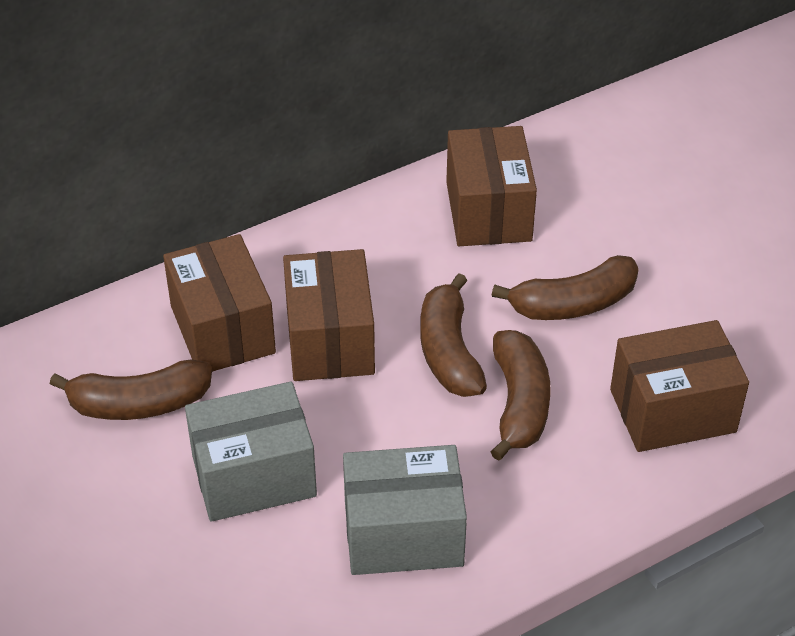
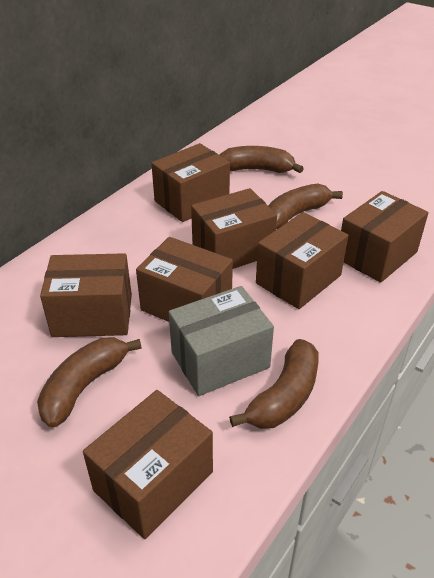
brown box: [163,234,276,372] [283,249,375,381] [446,126,537,246] [610,320,749,452] = 4 -> [40,253,132,337] [83,390,213,539] [136,237,233,322] [151,143,230,222] [191,188,277,269] [256,212,348,309] [341,191,429,283] = 7
grey box: [185,382,317,522] [343,445,467,575] = 2 -> [169,286,274,396] = 1

